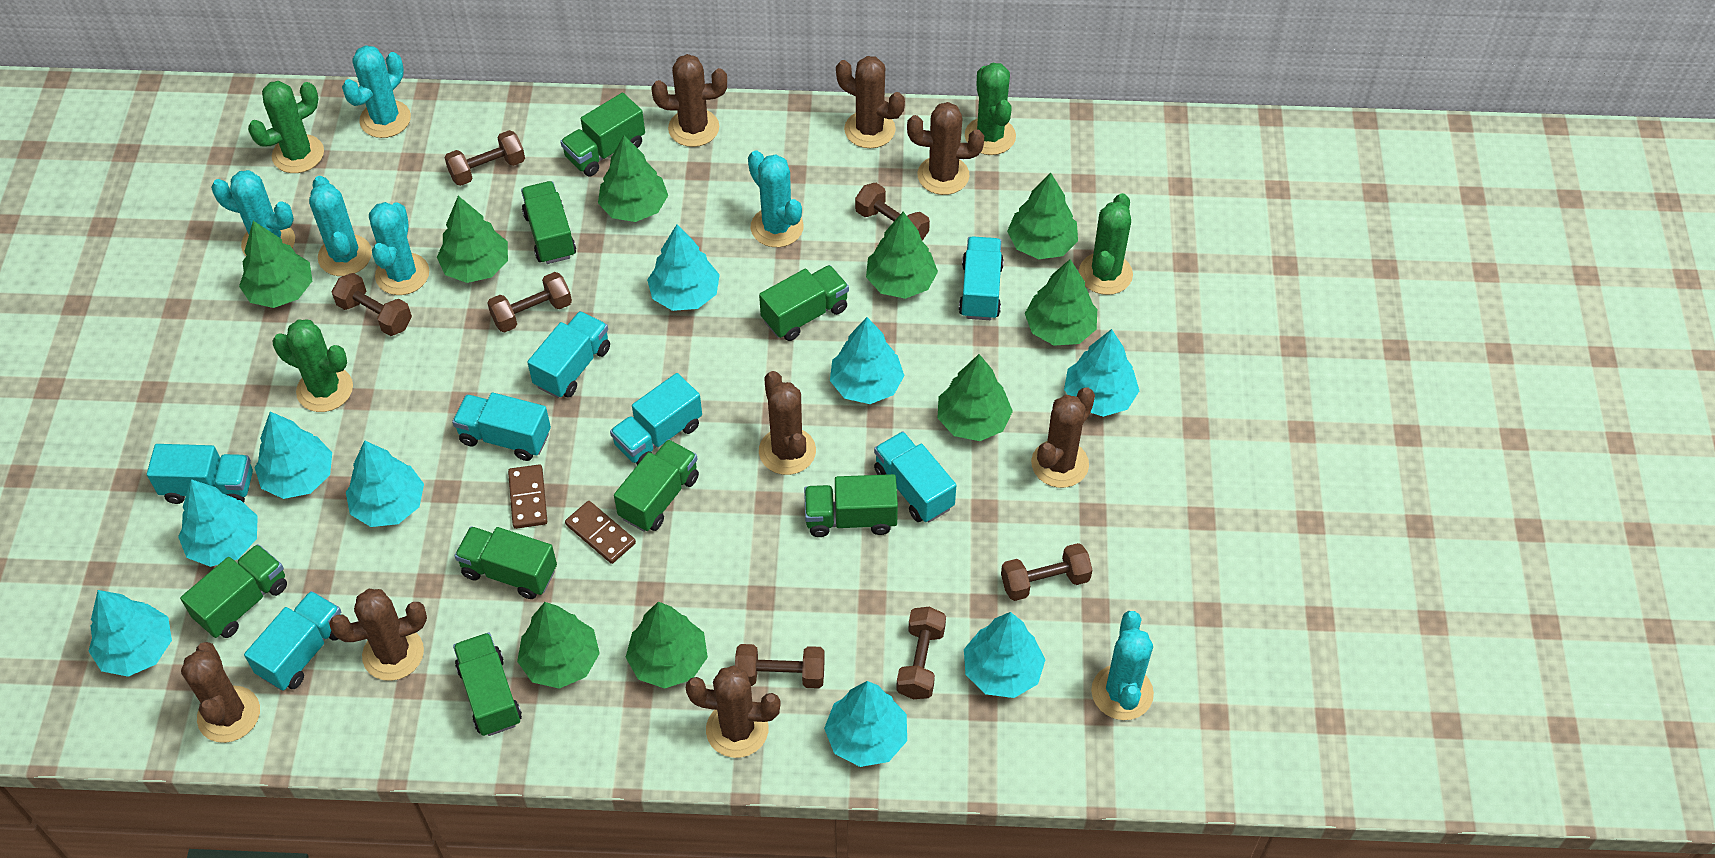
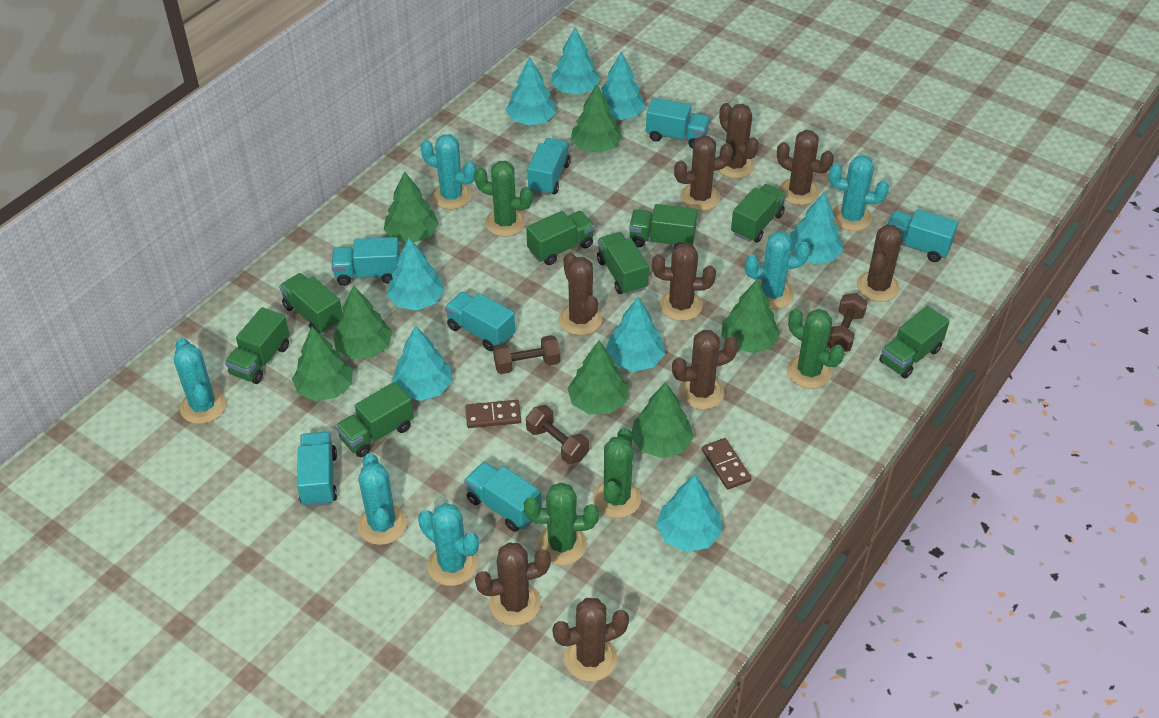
brown cactus: [181,642,260,743] [329,589,427,681] [652,54,727,147] [686,665,781,758] [759,371,816,475] [836,56,905,148] [907,102,984,195] [1031,387,1095,488] = 8 -> [475,542,551,626] [552,598,629,681] [559,253,602,335] [652,243,716,321] [672,330,739,410] [674,135,733,211] [718,103,759,178] [777,130,834,205] [857,224,902,302] = 9
brown dumbbell: [332,273,412,336] [444,130,525,186] [487,272,572,333] [735,644,825,689] [855,183,930,241] [896,607,946,699] [1001,543,1092,601] = 7 -> [493,335,560,374] [526,405,589,464] [827,293,868,352] = 3
green tree: [239,221,312,308] [437,196,508,283] [517,602,600,689] [598,135,668,222] [626,602,708,689] [866,212,938,299] [938,354,1013,441] [1007,173,1078,259] [1025,259,1097,346] = 9 -> [292,327,353,401] [333,285,392,359] [384,171,439,242] [567,340,628,415] [571,84,622,153] [632,382,694,458] [721,279,780,353] = 7
turquoise tree: [89,590,172,677] [178,479,258,567] [255,412,332,499] [346,440,424,527] [647,224,720,311] [824,681,907,767] [830,317,905,404] [964,612,1045,698] [1064,329,1139,417] = 9 -> [387,238,444,310] [392,326,452,401] [506,57,556,125] [551,27,600,94] [601,52,645,120] [606,297,665,372] [656,475,722,552] [790,192,843,264] = 8

